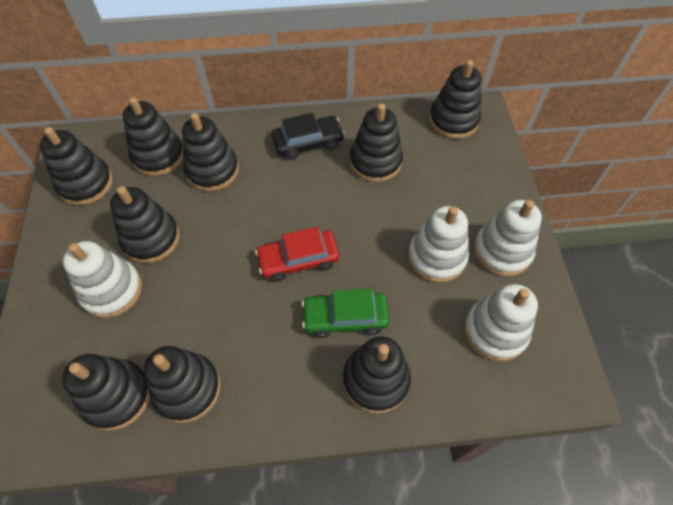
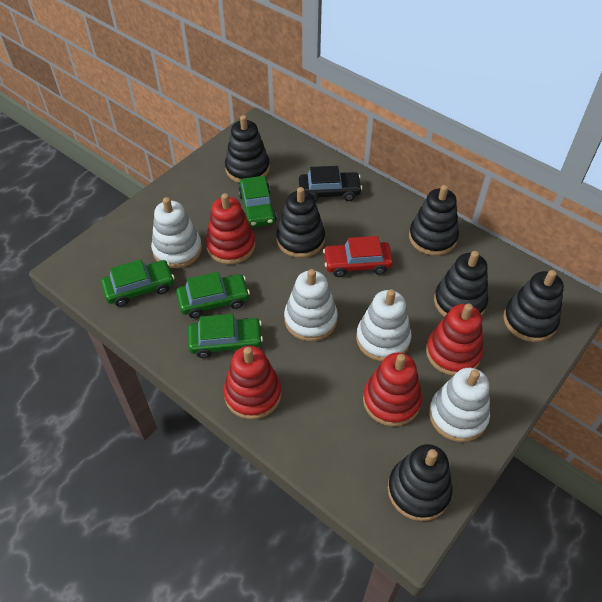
black stacking toy: [40,127,113,205] [62,354,150,431] [110,186,179,263] [123,97,183,176] [144,346,221,423] [182,113,239,192] [343,336,411,414] [350,103,403,182] [429,60,481,139] = 9 -> [225,115,270,183] [276,187,325,258] [388,444,453,521] [409,185,459,256] [434,251,488,317] [503,270,564,342] = 6
green car: [301,289,389,338] = 1 -> [101,259,174,307] [176,272,250,318] [188,314,263,358] [238,176,277,227] = 4
red stacking toy: none = 0 -> [206,193,255,264] [223,346,282,420] [363,352,422,427] [426,304,483,376] = 4

